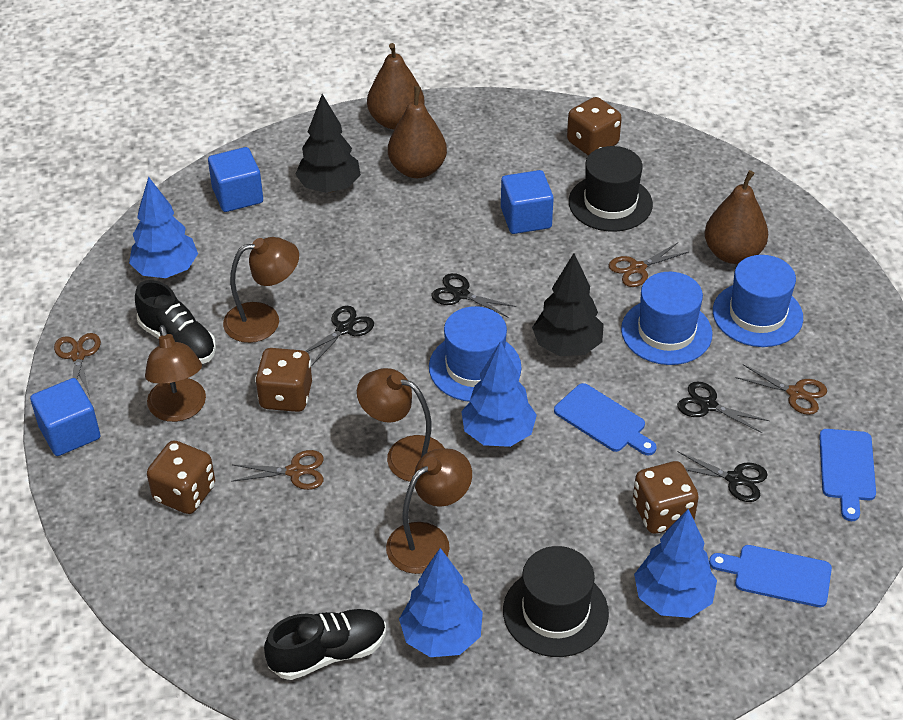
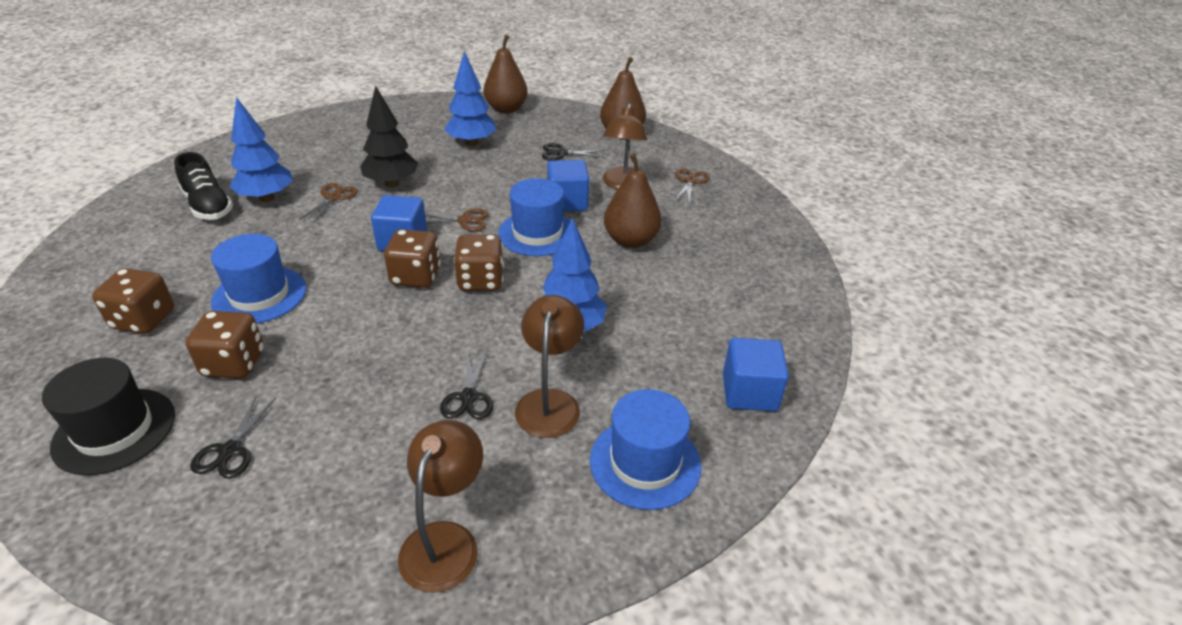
black hat: [503,546,609,657] [569,146,653,232] = 2 -> [42,358,175,475] = 1
black scissors: [306,306,374,366] [432,273,516,317] [677,381,770,433] [678,452,767,502] = 4 -> [190,396,276,479] [440,350,493,419] [542,143,605,161] = 3
black shoe: [135,280,216,364] [264,609,386,680] = 2 -> [174,152,233,220] = 1
black tree: [295,94,361,193] [532,253,604,356] = 2 -> [360,85,418,187] = 1
blue cutting board: [554,383,657,455] [709,545,832,607] [819,429,876,521] = 3 -> none = 0
blue tree: [129,177,198,278] [399,548,483,657] [461,341,537,447] [634,509,717,618] = 4 -> [230,97,293,202] [444,51,497,146] [542,217,607,333] = 3
brown lamp: [145,325,206,422] [223,237,299,343] [357,368,445,482] [386,448,472,574] = 4 -> [398,420,483,593] [515,295,584,438] [603,103,647,189] = 3
brown scissors: [54,333,101,397] [231,450,324,490] [609,243,689,287] [736,364,827,415] = 4 -> [299,183,358,223] [425,208,489,231] [675,168,710,203] = 3

